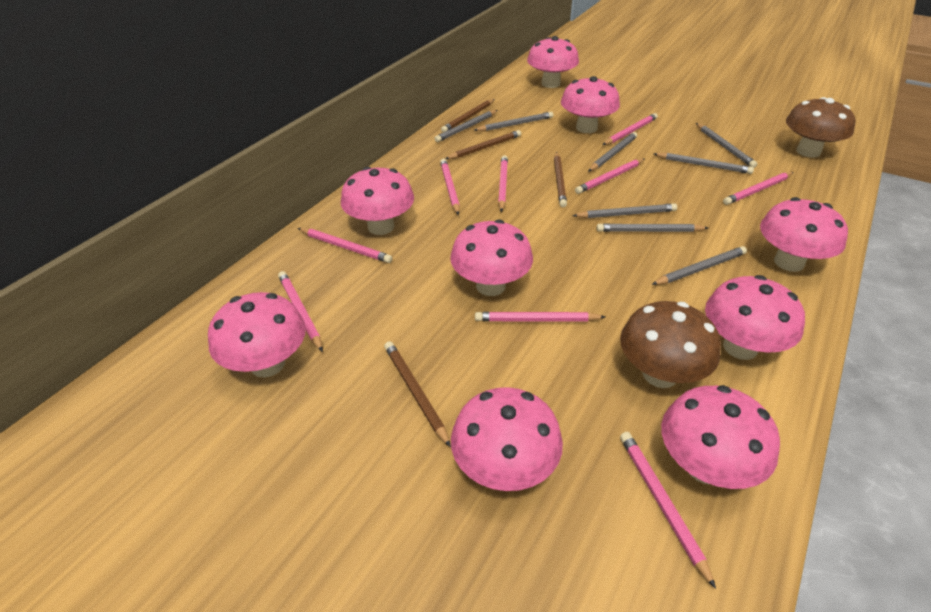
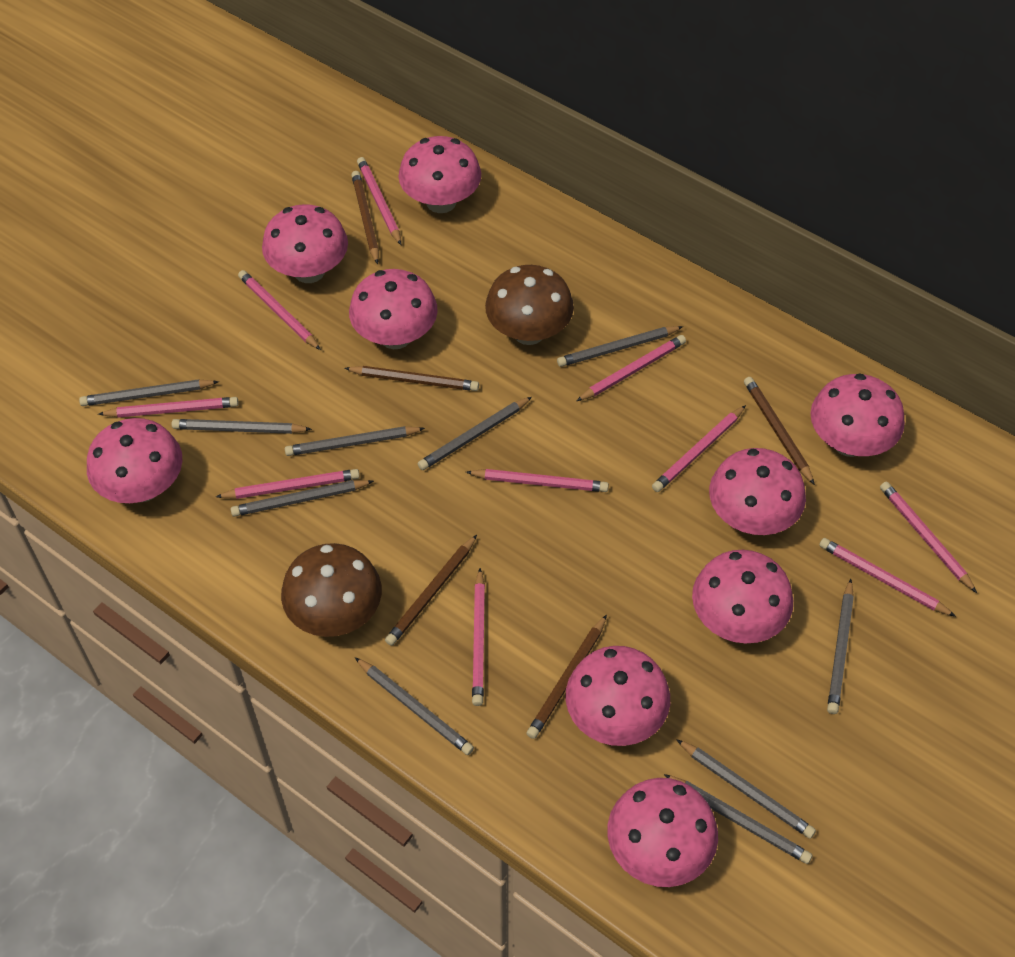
brown pencil: [384,341,451,447] [441,99,495,133] [445,130,521,159] [554,152,567,207] = 4 -> [344,366,479,391] [351,171,379,264] [385,535,477,646] [526,614,607,739] [744,377,815,485] = 5
grey pencil: [434,110,498,142] [474,112,553,131] [572,203,677,218] [588,132,637,172] [596,223,708,232] [652,246,747,285] [654,153,754,174] [696,123,757,168] = 8 -> [79,379,219,406] [172,419,312,434] [231,480,374,517] [285,426,425,456] [355,657,474,755] [418,397,532,470] [557,326,683,367] [664,774,812,864] [676,739,816,839] [827,579,854,714] = 10
pink pencil: [278,271,323,352] [298,228,393,263] [440,158,460,215] [475,312,605,322] [498,155,508,212] [575,158,645,194] [602,113,658,145] [620,432,716,589] [723,172,794,205] = 9 -> [98,397,239,418] [216,469,360,499] [238,270,321,350] [357,157,401,245] [466,469,609,492] [472,568,485,706] [576,335,686,401] [652,405,746,492] [819,538,956,617] [880,482,977,593] = 10

